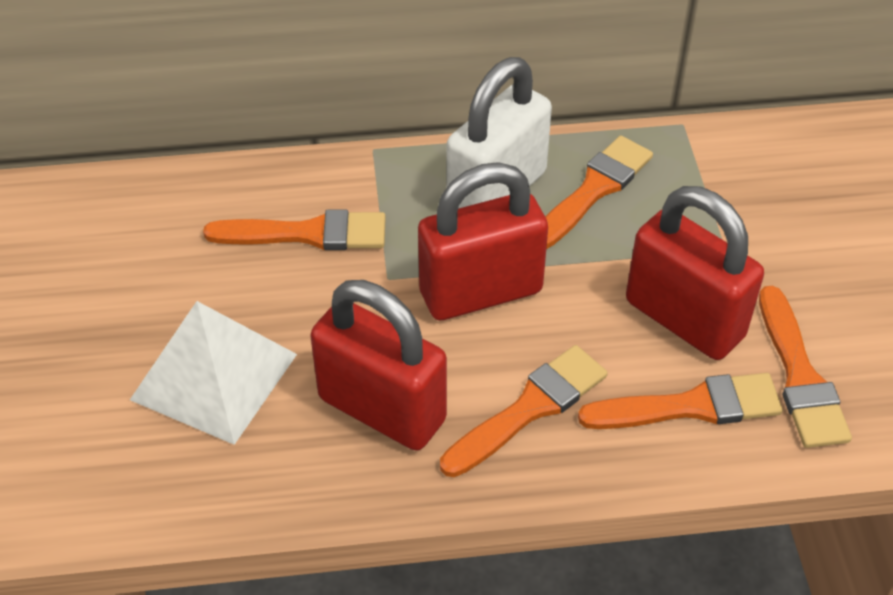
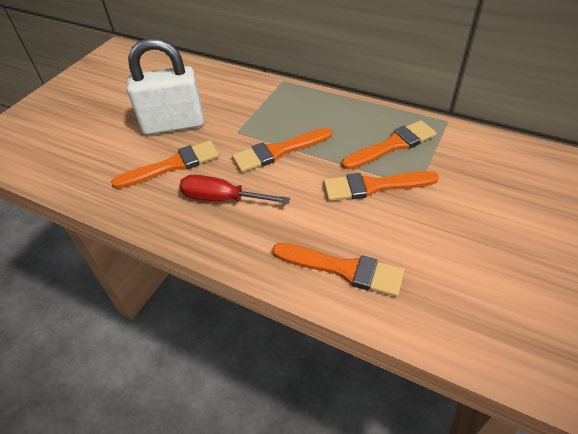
red padlock: [310,280,447,451] [418,162,548,320] [626,186,764,360] = 3 -> none = 0
red screwdriver: none = 0 -> [179,175,290,204] = 1
white pyramid: [130,301,297,445] = 1 -> none = 0

